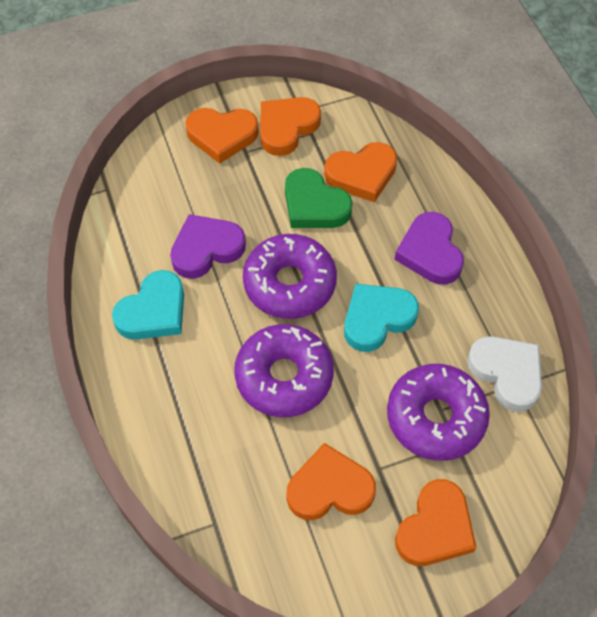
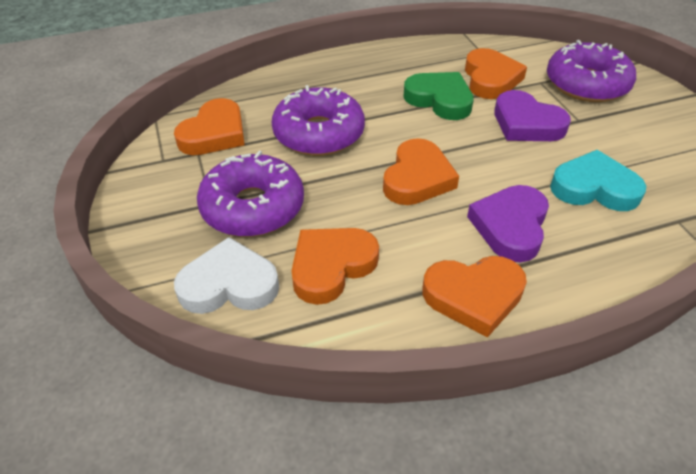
turquoise heart: [112,270,184,340] [344,284,419,352] = 2 -> [550,150,646,211] = 1

